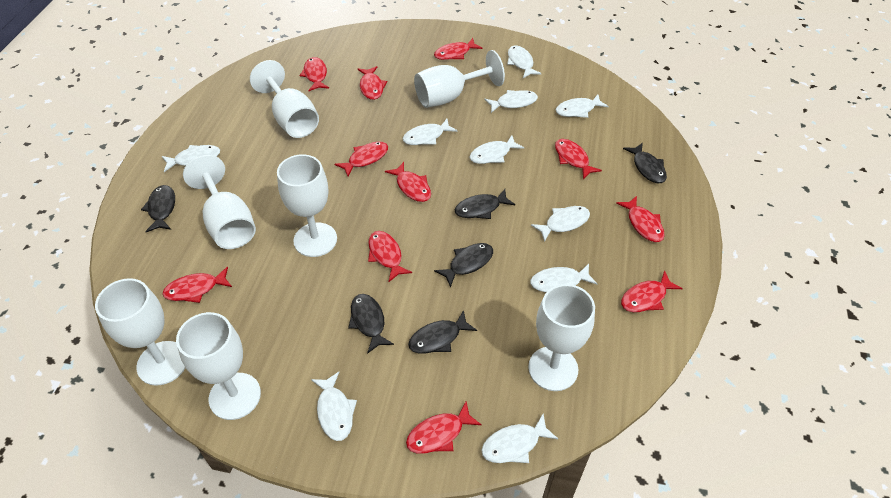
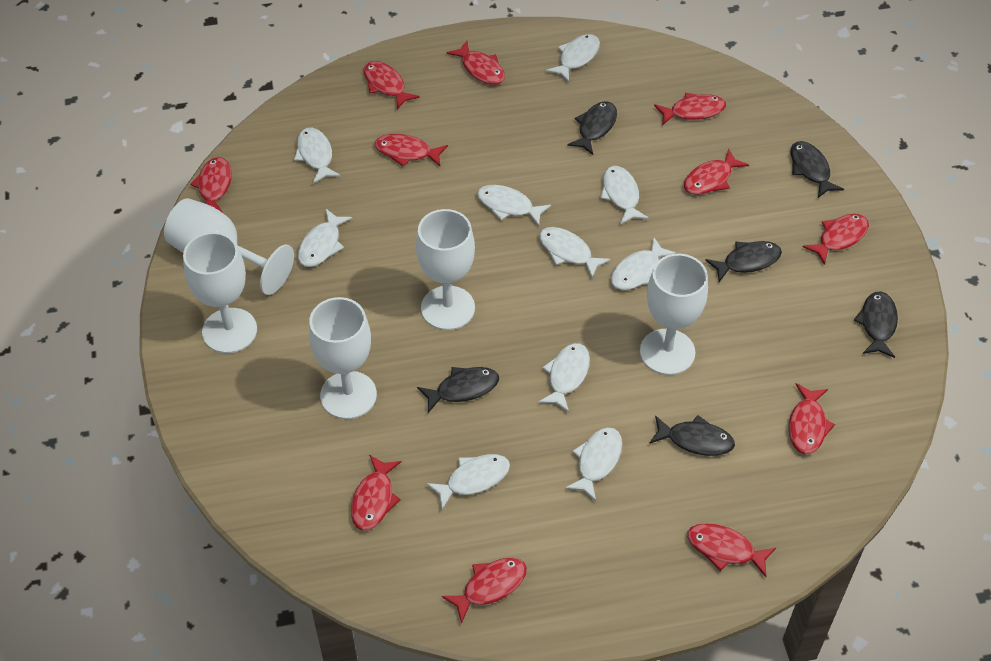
white goblet: [95,278,185,386] [176,312,261,420] [183,155,256,249] [250,60,319,138] [277,154,337,257] [414,50,505,108] [528,284,595,391] = 7 -> [164,198,294,295] [183,232,257,353] [309,297,377,419] [416,209,475,330] [640,254,708,375] = 5

